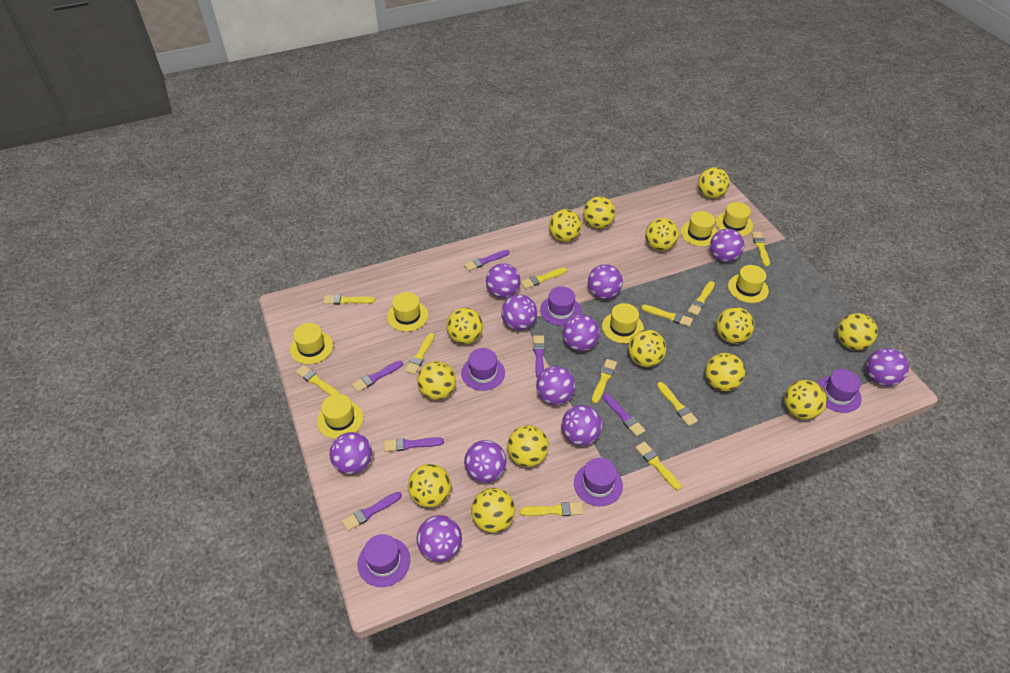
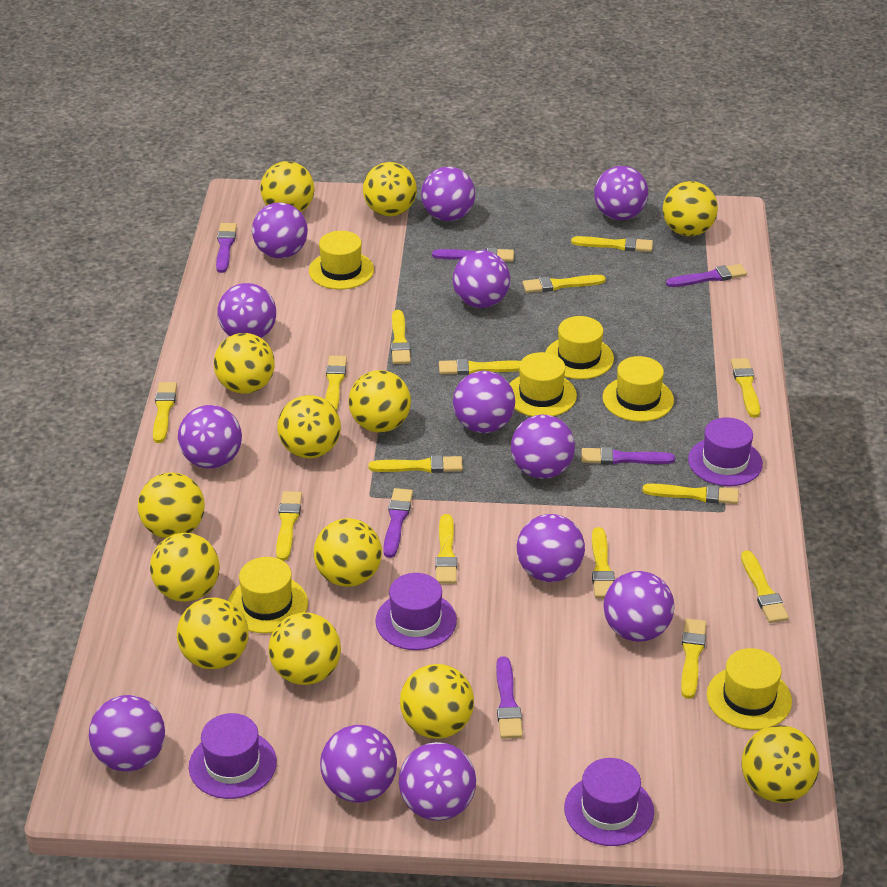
purple ball: [329,432,372,474] [417,515,462,562] [464,440,506,483] [486,263,520,298] [501,294,537,330] [536,366,575,405] [561,405,602,446] [563,314,600,351] [588,264,623,299] [710,229,744,262] [866,348,909,386] = 11 -> [89,695,165,772] [178,405,242,469] [217,283,276,338] [252,203,308,258] [320,725,397,802] [399,742,476,821] [421,167,475,221] [453,250,510,308] [453,371,515,433] [511,415,575,479] [517,514,585,582] [594,166,648,220] [604,571,674,642] = 13
purple hat: [357,534,410,587] [461,348,505,391] [540,286,581,326] [574,458,623,506] [817,369,862,413] = 5 -> [189,713,277,799] [375,573,457,650] [564,758,654,846] [688,417,763,486] = 4
yellow ball: [408,464,451,508] [417,361,456,400] [446,308,483,344] [471,488,515,533] [507,425,549,467] [549,209,581,242] [583,196,615,229] [628,330,666,367] [645,218,679,251] [698,167,730,199] [705,353,745,391] [716,307,754,344] [784,380,827,420] [837,313,878,350] = 14 -> [138,473,205,539] [150,533,220,602] [177,598,248,669] [214,333,275,394] [260,161,315,212] [269,613,341,685] [277,395,341,458] [314,518,382,587] [349,370,411,433] [363,162,417,216] [400,664,474,739] [663,181,718,236] [741,725,819,803] = 13
yellow brush: [296,365,340,396] [323,295,375,305] [405,333,434,375] [520,268,567,289] [520,502,584,516] [592,359,617,403] [635,441,681,490] [641,305,693,327] [657,382,698,426] [688,281,715,316] [752,232,770,267] = 11 -> [153,382,177,443] [276,491,302,561] [325,356,347,411] [369,455,463,473] [391,310,411,364] [435,514,457,584] [439,359,521,375] [522,275,606,293] [571,236,653,252] [592,527,615,598] [642,484,739,504] [681,618,706,699] [731,358,760,418] [741,550,789,623] = 14
yellow hat: [290,323,333,364] [317,394,363,439] [387,292,428,332] [602,303,644,344] [680,211,717,246] [716,202,753,237] [728,265,769,303] = 7 -> [228,557,308,633] [309,231,374,290] [510,352,577,416] [545,316,614,379] [602,356,674,422] [707,648,792,730] = 6

